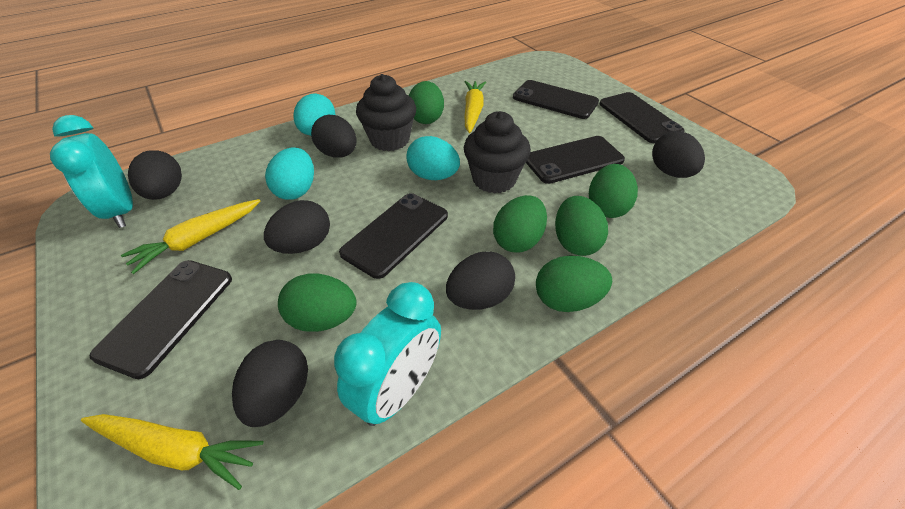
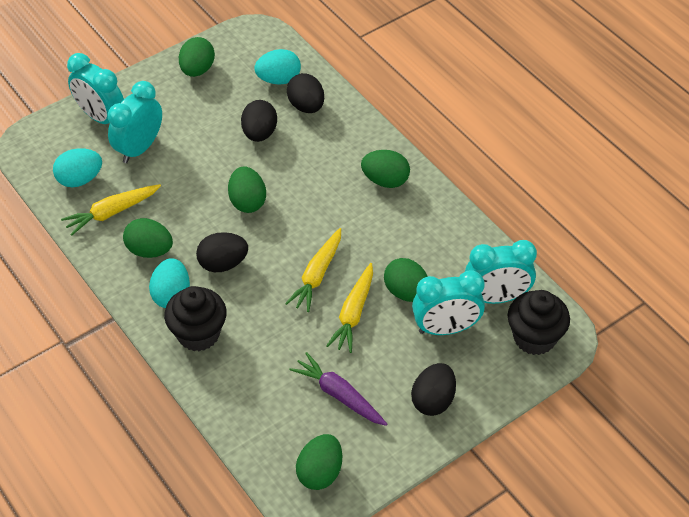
black egg: [128,150,182,200] [232,340,308,427] [264,200,330,254] [311,115,356,158] [446,251,515,310] [652,131,705,178] = 6 -> [196,232,248,272] [241,100,277,142] [287,73,324,113] [411,363,456,416] = 4
black phone: [89,260,232,379] [339,193,448,279] [513,80,599,119] [526,136,625,184] [600,92,685,143] = 5 -> none = 0
purple carrot: none = 0 -> [289,352,387,426] = 1
turquoise clock: [50,115,133,228] [334,282,441,426] = 2 -> [67,53,124,124] [107,81,162,163] [412,271,485,335] [465,240,537,304] = 4

